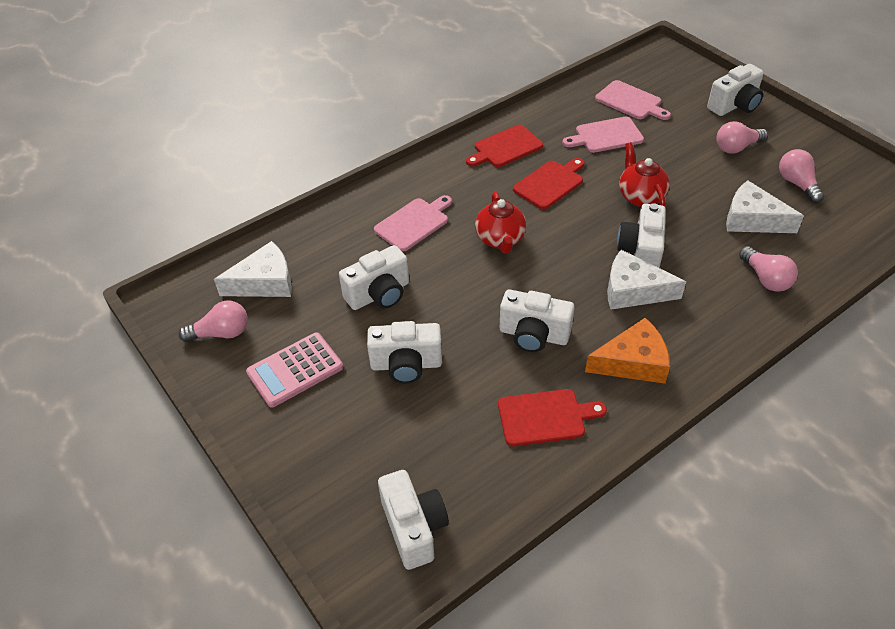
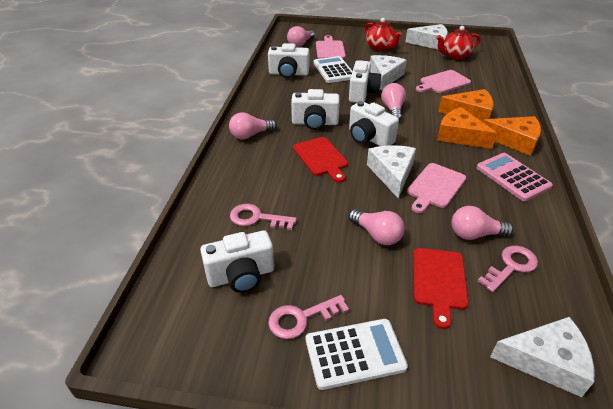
orange cheese: [585,318,670,384] = 1 -> [437,107,497,149] [438,89,493,122] [483,116,541,156] = 3
pink key: none = 0 -> [230,204,297,230] [268,295,349,339] [478,245,538,292] = 3
pink light bulb: [178,301,248,342] [716,121,768,153] [739,246,798,292] [779,149,824,203] = 4 -> [229,112,277,139] [287,26,315,47] [349,209,405,245] [381,83,406,121] [452,206,513,240] = 5
red cutting board: [466,125,543,167] [498,389,607,446] [513,158,585,209] = 3 -> [293,137,348,183] [413,248,468,329] = 2
white calculator: none = 0 -> [306,319,408,390] [314,56,353,83] = 2
white camera: [339,245,409,310] [367,321,442,383] [378,470,449,570] [500,290,575,352] [617,203,666,268] [707,64,764,116] = 6 -> [200,230,274,293] [268,43,309,78] [291,89,340,130] [349,60,381,103] [349,101,399,146] = 5
white cheese: [214,241,292,297] [607,250,686,310] [726,181,804,233] = 3 -> [367,145,416,198] [370,55,407,90] [405,24,448,50] [490,317,594,397] = 4

